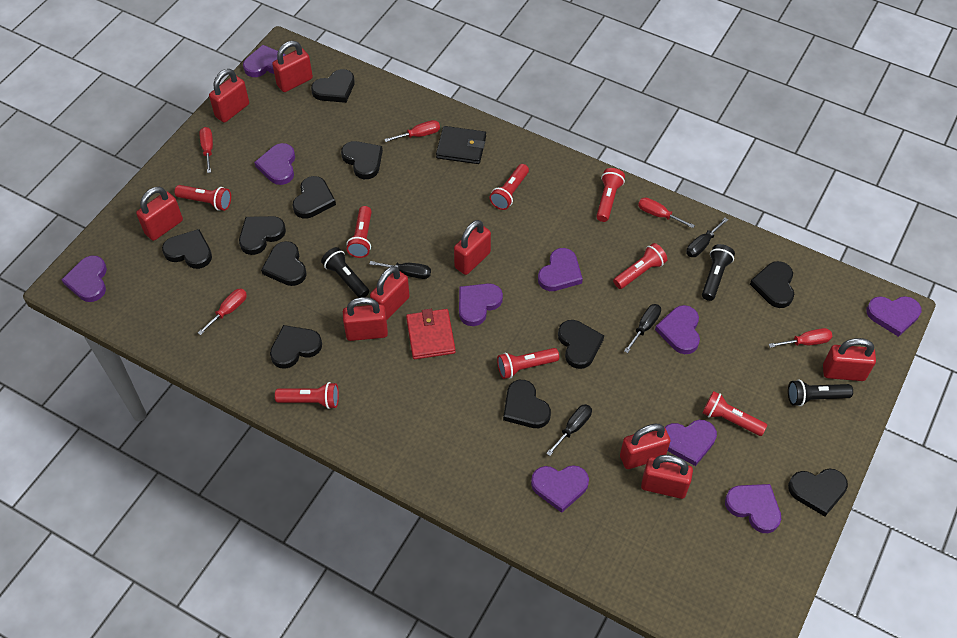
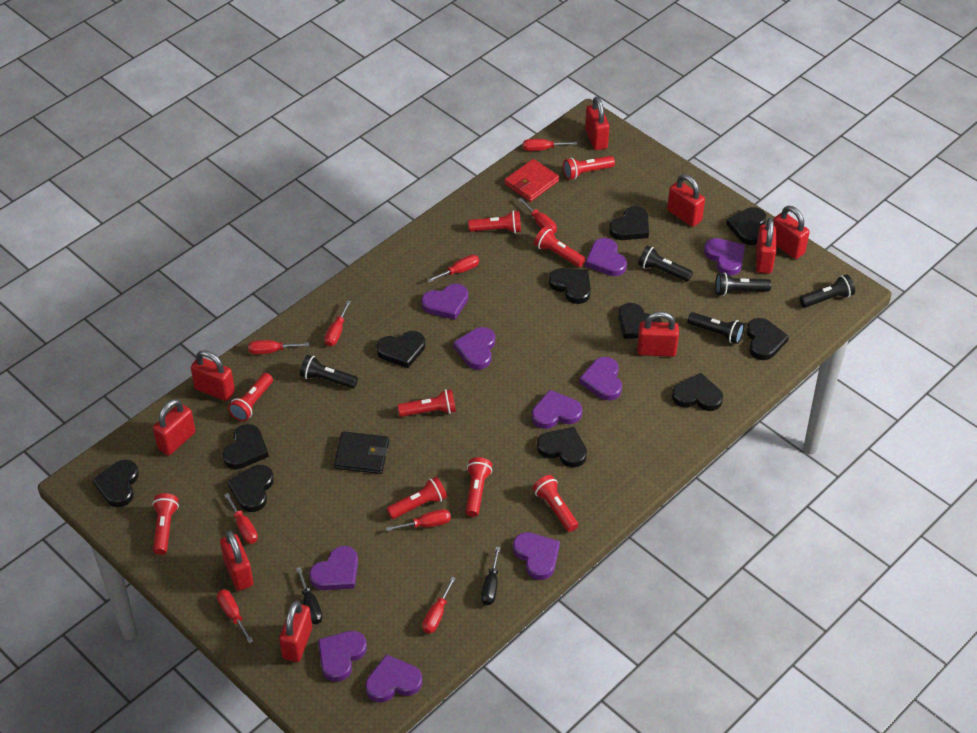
black flashlight: [321,247,369,298] [702,244,735,301] [788,379,853,406] = 3 -> [300,355,358,389] [638,245,693,282] [688,312,744,344] [715,272,771,296] [799,274,855,308] = 5
black screwdriver: [369,261,431,279] [546,404,592,456] [624,304,661,353] [686,218,728,257] = 4 -> [296,567,322,624] [481,547,500,605] = 2
red flashlight: [175,185,231,211] [275,382,339,409] [347,206,372,258] [489,164,529,210] [497,348,559,379] [596,168,625,222] [613,243,667,289] [702,391,767,436] = 8 -> [152,493,179,555] [228,373,273,421] [386,477,447,519] [397,389,456,417] [465,457,492,517] [468,210,521,233] [533,475,578,532] [534,227,585,267] [563,156,615,180] = 9
red screwdriver: [198,289,247,335] [199,127,213,173] [384,120,440,142] [638,197,695,228] [769,328,832,348] = 5 -> [217,589,254,644] [225,493,258,544] [248,340,309,354] [325,300,351,346] [386,509,451,531] [422,577,456,634] [427,255,479,282] [518,198,557,233] [523,139,577,151] = 9

